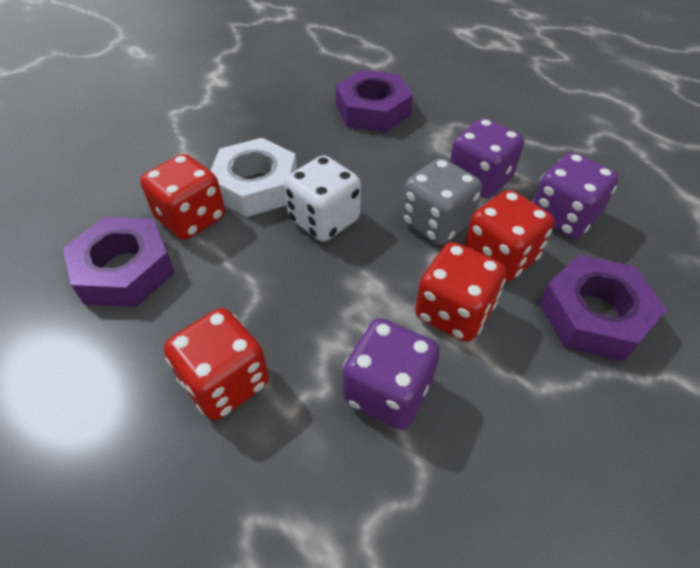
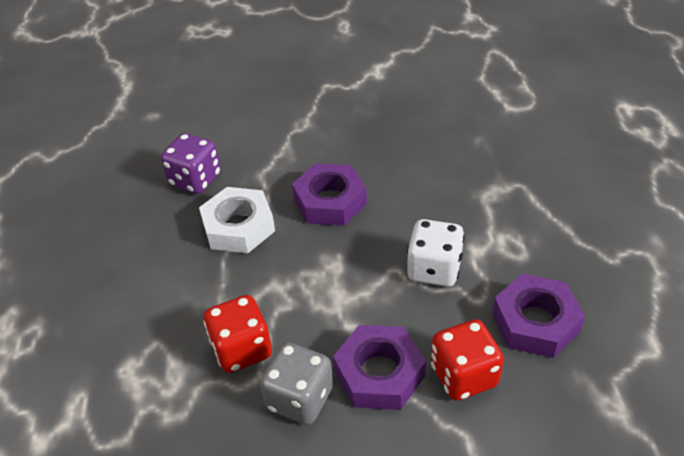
purple dice: [343,318,440,430] [450,118,524,198] [532,153,618,238] = 3 -> [161,133,221,194] = 1
red dice: [140,154,225,240] [164,308,269,420] [415,242,506,342] [464,190,554,282] = 4 -> [203,295,272,373] [431,319,504,401] = 2

